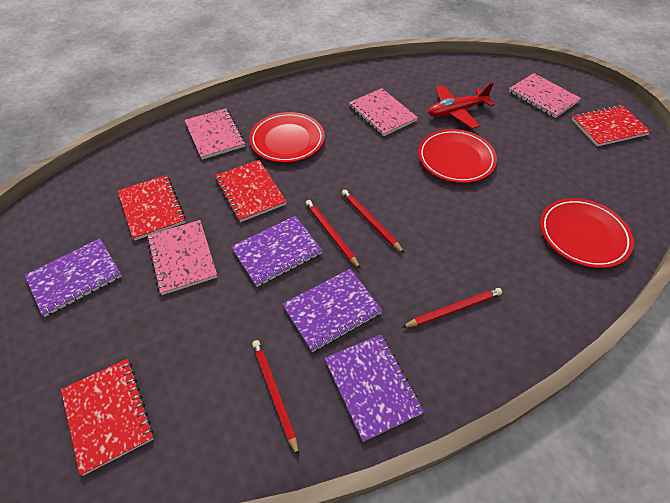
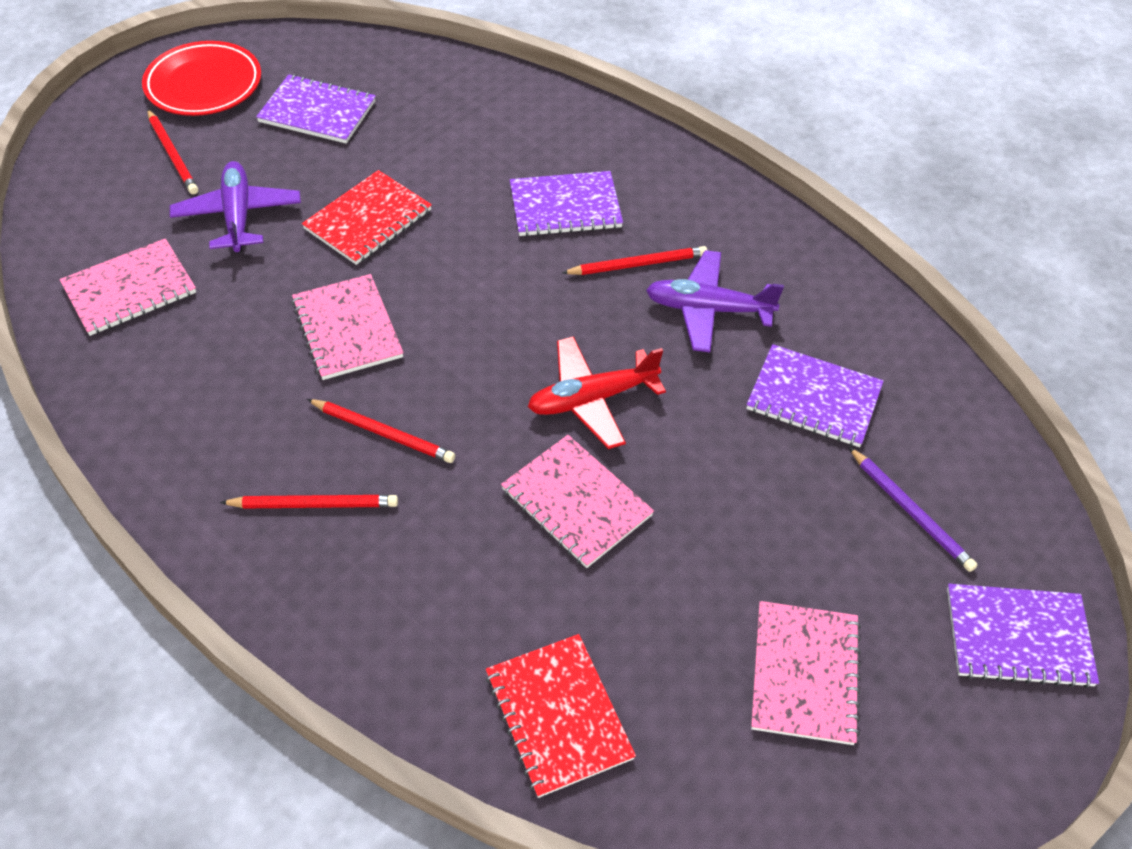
purple pencil: none = 0 -> [849,447,978,572] = 1
purple plane: none = 0 -> [170,161,301,253] [646,250,784,352] = 2
red notebook: [61,359,154,476] [118,175,186,241] [215,160,286,222] [571,105,651,146] = 4 -> [302,170,432,265] [486,634,636,798] = 2
red plate: [249,112,325,163] [418,129,497,183] [540,198,634,268] = 3 -> [142,41,261,116] = 1

